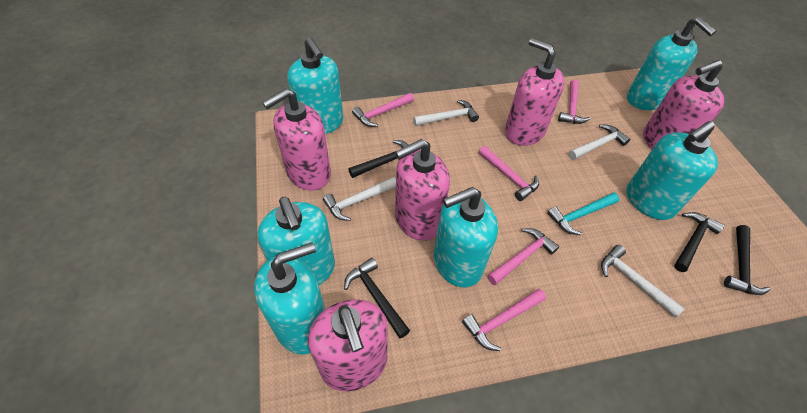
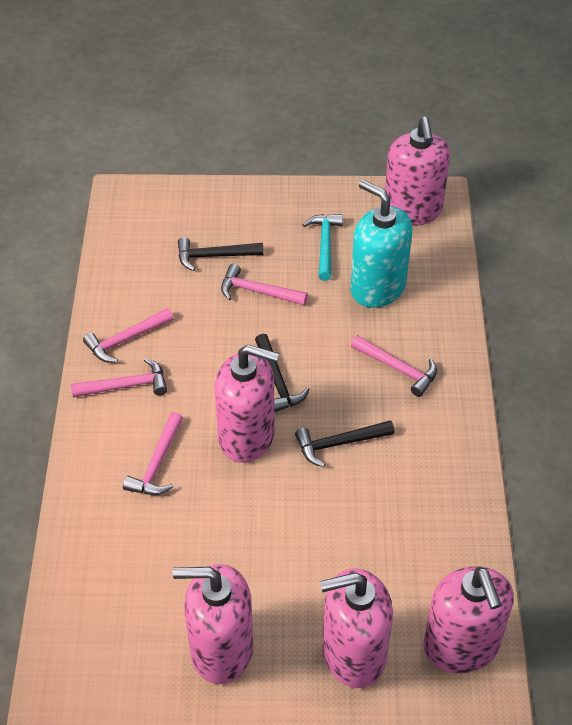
black hammer: [344,258,410,338] [348,140,408,178] [674,212,725,272] [724,225,771,295] = 4 -> [178,237,264,271] [255,334,309,412] [295,420,395,467] = 3
turquoise soap dispenser: [254,242,325,355] [257,197,335,285] [288,37,343,134] [434,187,498,287] [627,17,716,110] [627,121,718,220] = 6 -> [350,180,412,308] = 1
white hammer: [323,177,396,221] [413,100,479,126] [568,124,630,160] [601,245,685,318] = 4 -> none = 0

